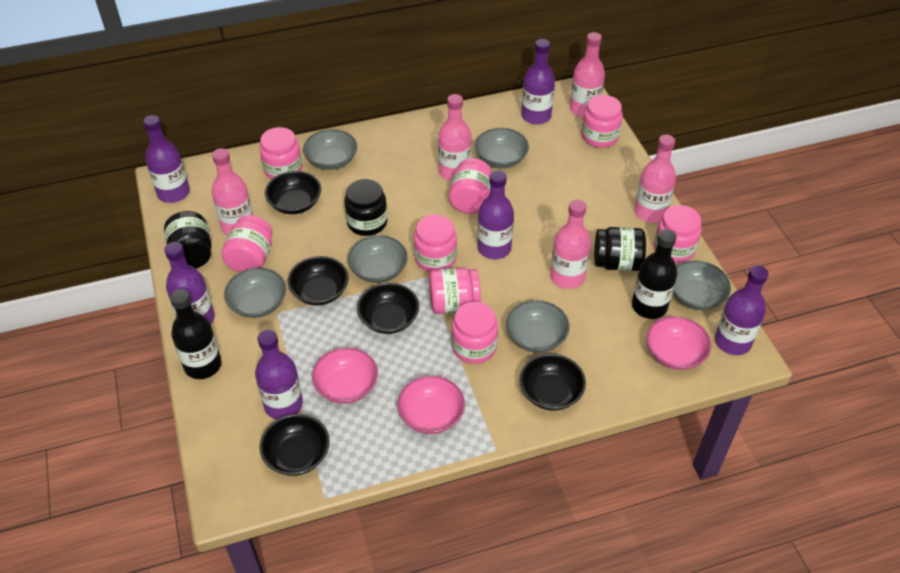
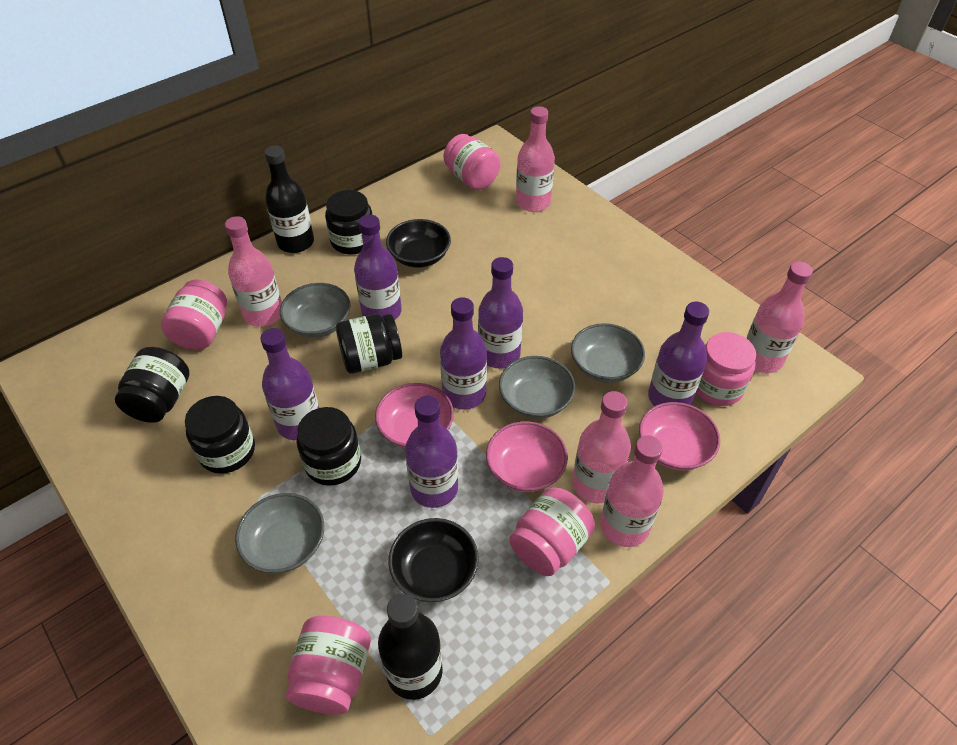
black bowl: [260,414,330,476] [265,171,321,214] [288,256,349,306] [357,283,419,334] [519,354,586,411] = 5 -> [386,219,451,268] [389,518,479,602] = 2
black jar: [164,211,212,268] [344,179,387,236] [594,227,646,271] = 3 -> [115,347,190,423] [185,396,255,474] [297,407,361,486] [325,190,372,255] [336,314,402,374] = 5
grey bowl: [224,268,286,318] [303,129,357,170] [348,235,408,283] [475,128,529,168] [506,300,569,353] [673,260,731,310] = 6 -> [235,493,324,573] [280,283,351,338] [499,356,575,419] [571,323,645,383] = 4
pink jar: [221,215,272,272] [260,127,302,180] [414,215,457,272] [429,267,481,314] [449,158,492,214] [451,302,498,364] [582,95,623,148] [654,205,702,263] = 8 -> [161,280,227,350] [286,616,371,715] [443,134,501,190] [509,487,595,576] [696,332,756,406] = 5

